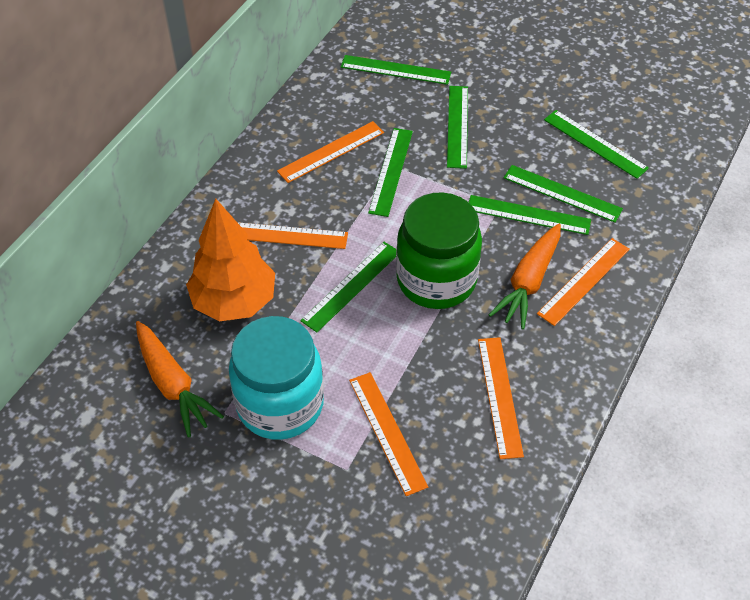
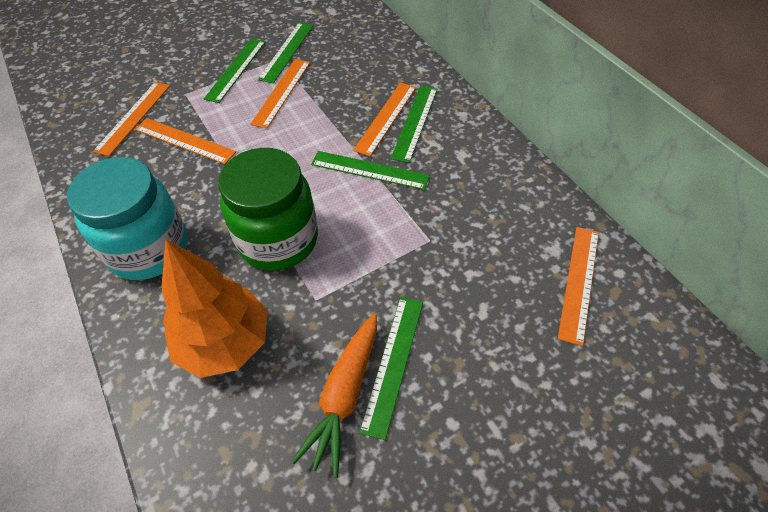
green ruler: [300,242,396,333] [341,55,451,85] [368,128,413,217] [447,86,468,169] [469,195,591,235] [503,165,623,223] [544,110,649,179] = 7 -> [204,39,266,103] [258,22,314,83] [311,151,430,190] [359,297,423,440] [391,86,437,163] = 5
orange carrot: [136,321,224,437] [489,224,561,330] = 2 -> [291,313,377,478] = 1

